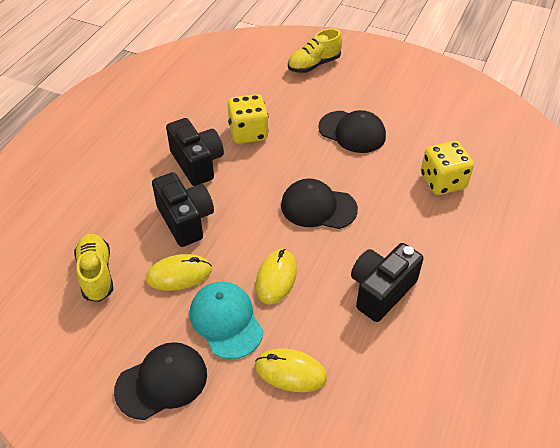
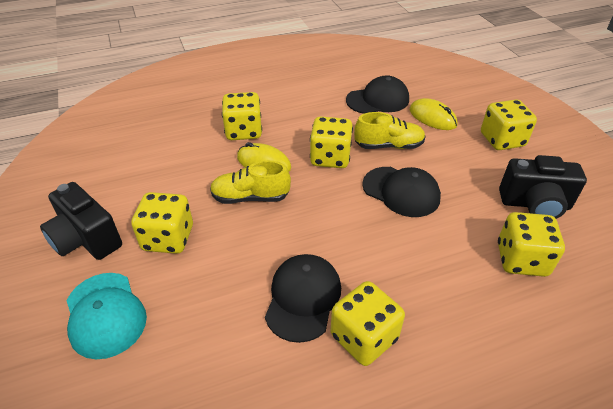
black camera: [152,172,214,247] [166,118,224,186] [351,243,423,322] = 3 -> [40,182,122,260] [499,155,587,219] = 2
yellow dice: [227,94,269,144] [421,141,474,195] = 2 -> [131,192,193,254] [222,92,262,140] [310,116,353,168] [331,281,405,366] [481,99,537,150] [498,212,565,277] = 6
yellow mouse: [146,254,212,291] [255,348,327,392] [256,249,297,305] = 3 -> [237,142,291,171] [410,98,458,130] = 2

